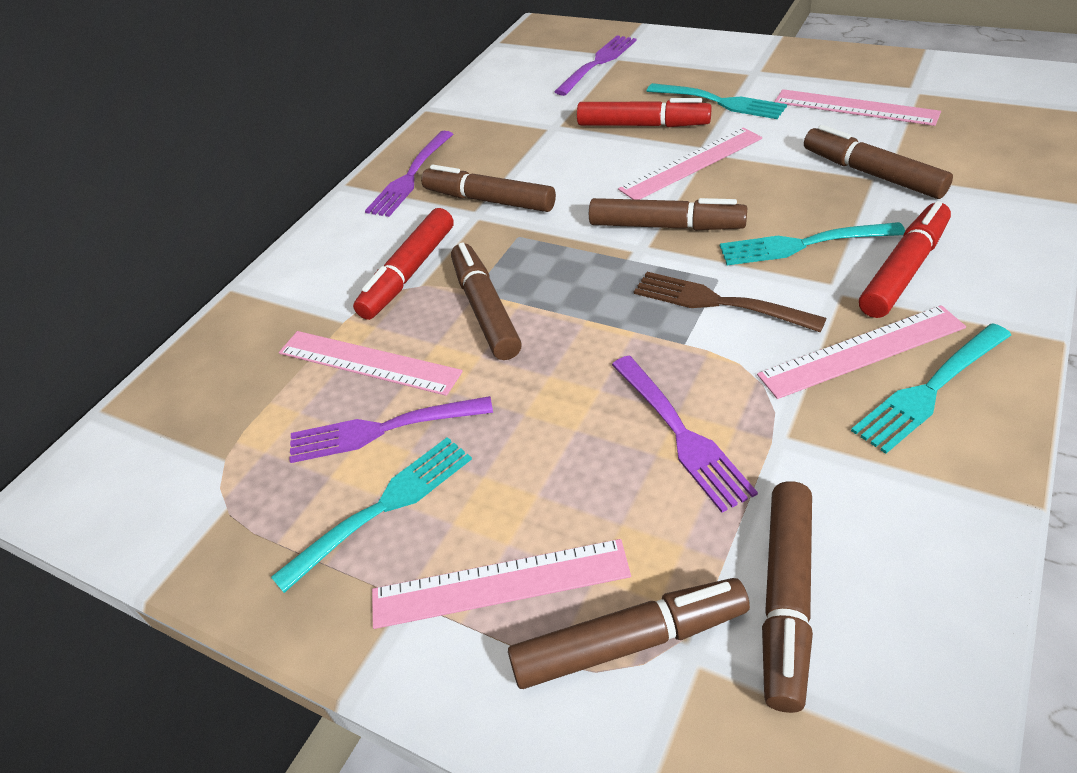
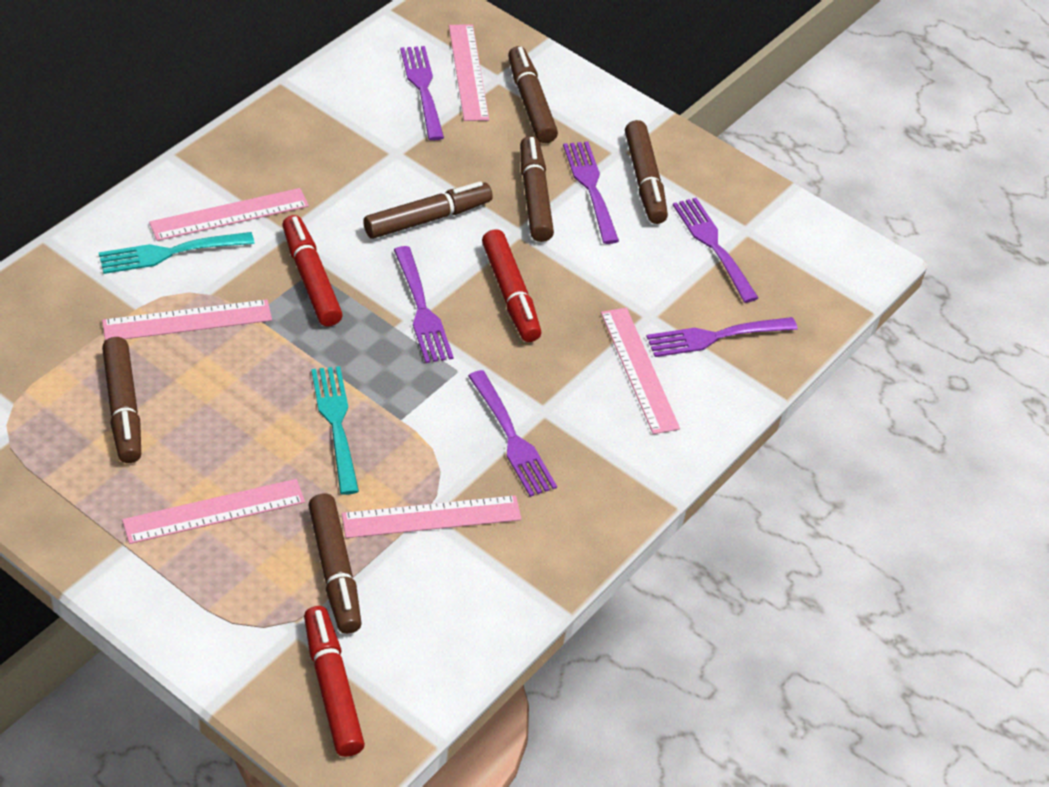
brown fork: [634,272,827,333] = 1 -> none = 0
pink ruler: [279,331,463,396] [372,539,631,629] [618,127,762,200] [757,305,966,399] [774,89,941,126] = 5 -> [102,299,272,341] [122,479,305,544] [149,188,309,241] [342,495,521,538] [449,24,489,121] [601,308,680,434] = 6
purple fork: [289,396,493,463] [365,131,453,217] [554,35,637,96] [612,356,758,513] = 4 -> [394,246,454,363] [400,46,444,141] [468,370,557,497] [563,141,619,244] [646,317,798,357] [673,198,758,303] = 6
turquoise fork: [271,437,472,593] [647,83,787,119] [720,222,905,265] [851,323,1011,454] = 4 -> [99,232,255,274] [311,366,359,495] = 2

